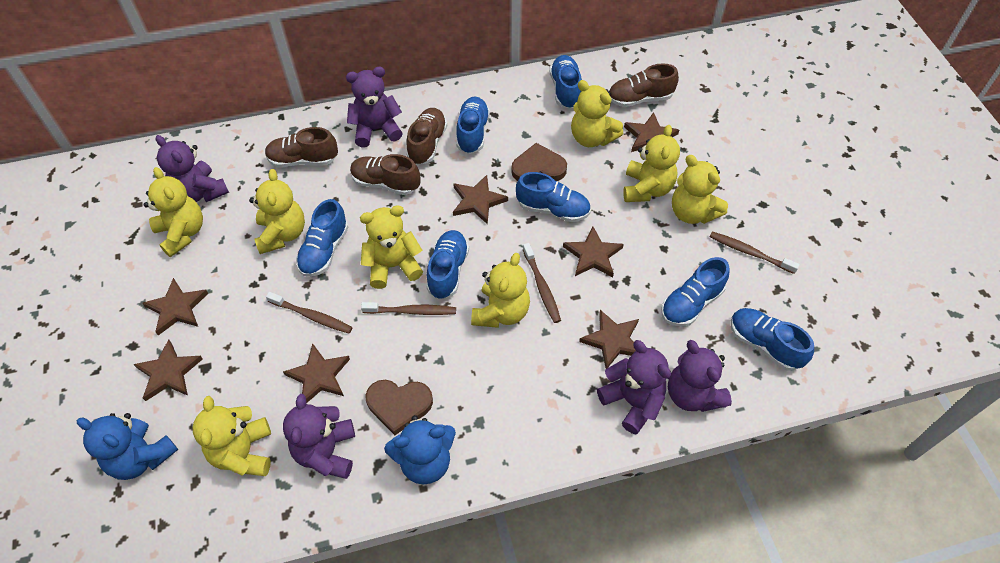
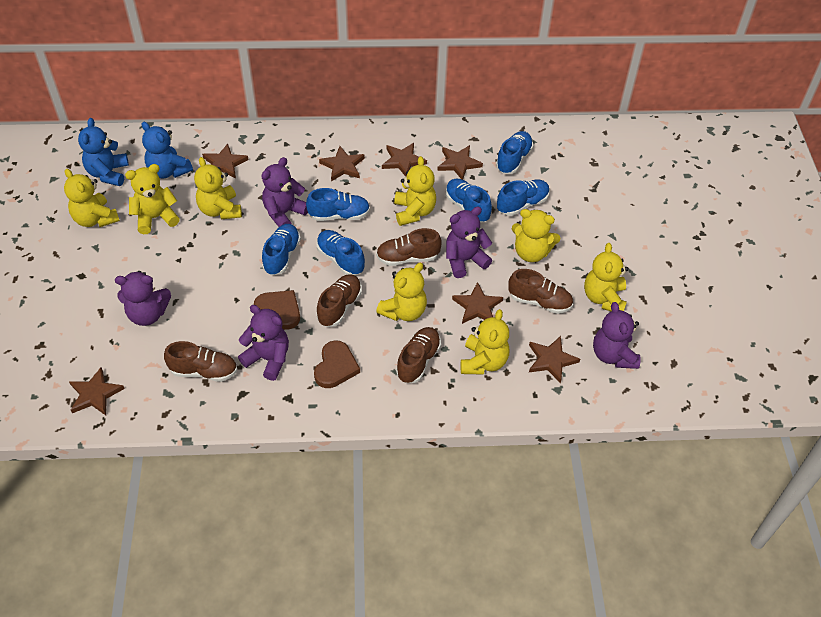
blue shoe: [296,199,349,277] [426,230,469,299] [456,97,490,154] [516,172,591,222] [549,55,582,109] [661,257,730,327] [731,308,814,371] = 7 -> [262,224,301,275] [306,188,370,221] [316,230,365,275] [445,179,492,223] [496,131,534,174] [497,180,550,216] = 6
brown shoe: [265,127,338,167] [350,154,420,195] [406,108,447,165] [609,63,679,107] = 4 -> [164,341,237,382] [317,274,362,326] [376,228,442,266] [396,327,441,383] [508,269,573,314] = 5
brown toothbrush: [266,292,353,333] [361,302,456,315] [523,243,561,323] [710,232,800,274] = 4 -> none = 0

